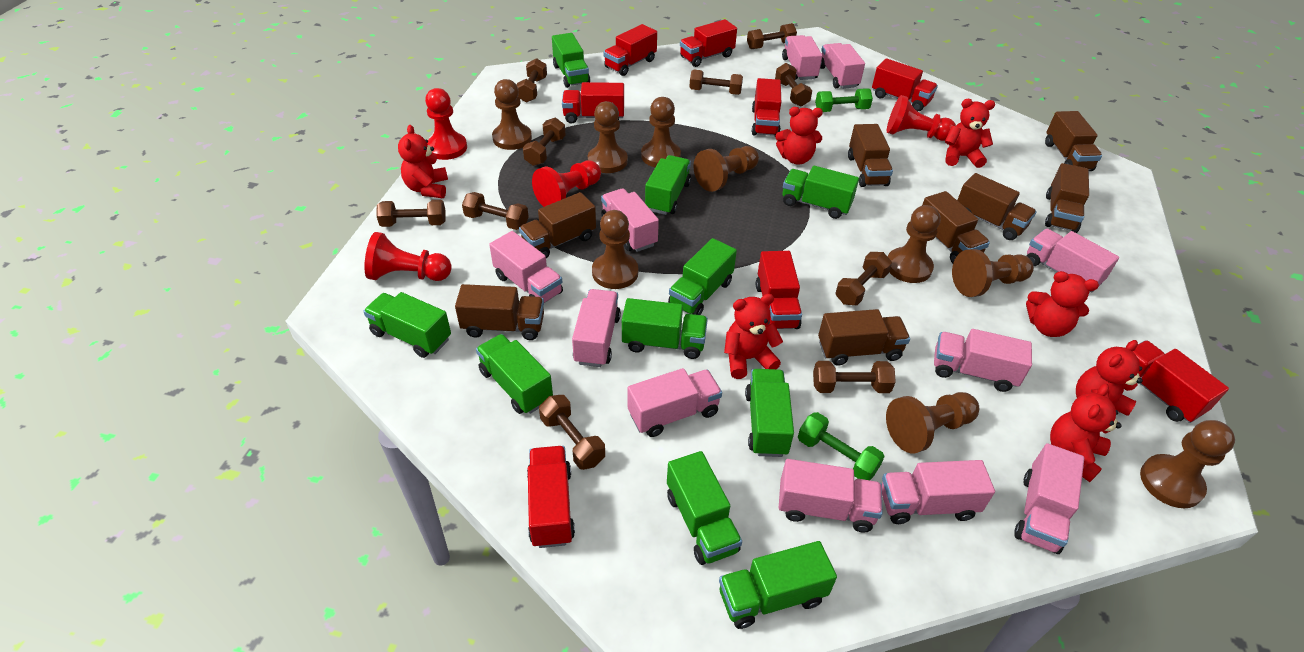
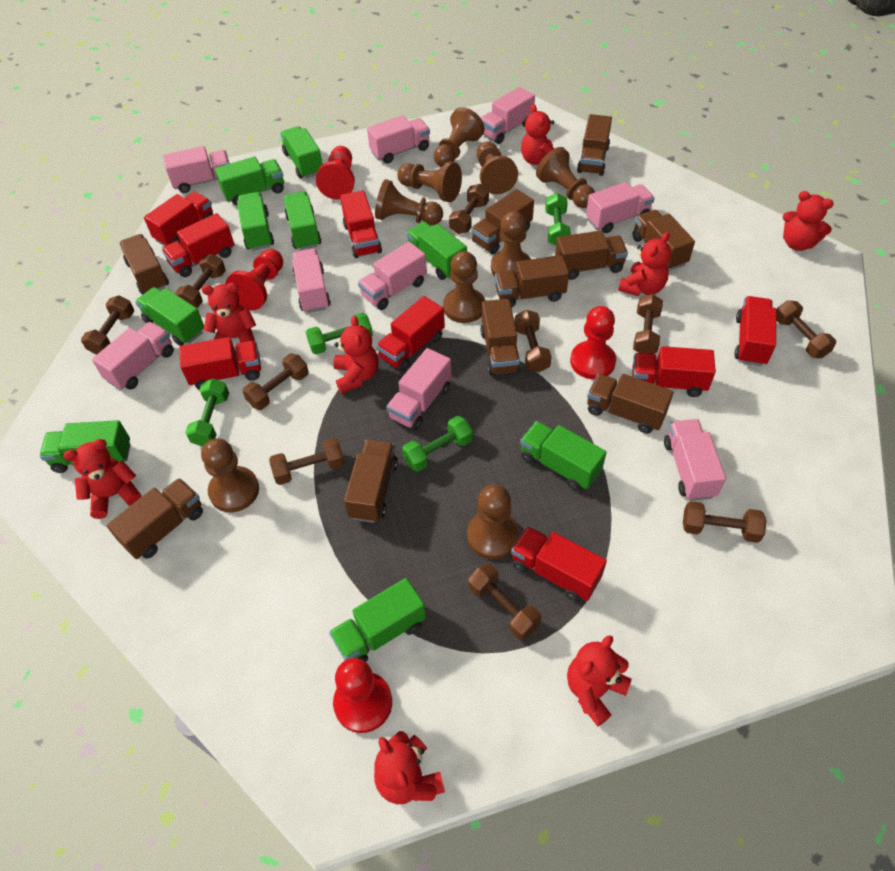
brown truck: [455,284,544,340] [519,192,596,258] [818,309,910,366] [848,124,893,187] [922,191,990,263] [957,173,1037,240] [1045,111,1102,171] [1045,163,1089,233] = 8 -> [106,478,203,559] [119,234,169,294] [344,440,398,523] [471,189,534,254] [480,299,521,375] [495,255,569,308] [555,231,628,280] [577,114,612,176] [587,374,674,434] [632,210,695,271] = 10
green dumbbell: [798,412,885,480] [815,89,873,112] = 2 -> [185,378,229,447] [306,313,373,354] [402,416,473,472] [545,193,571,246] = 4
green truck: [363,292,451,358] [476,334,553,414] [552,33,590,88] [622,298,708,359] [645,155,691,215] [667,451,742,565] [668,238,737,315] [719,541,837,629] [745,369,794,457] [782,166,859,219] = 10 -> [40,420,130,473] [135,287,204,346] [215,157,284,206] [237,192,274,251] [280,126,323,178] [284,191,321,250] [329,578,426,662] [406,222,467,280] [520,421,607,491] = 9
pink truck: [489,231,563,303] [572,289,621,367] [601,188,659,252] [628,368,722,437] [779,459,883,533] [782,35,822,80] [820,43,865,89] [882,460,995,524] [934,329,1032,392] [1014,443,1084,554] [1027,229,1119,293] = 11 -> [92,322,174,390] [163,146,230,193] [292,249,331,313] [358,242,427,310] [367,115,430,164] [386,348,452,430] [481,87,535,144] [586,182,655,233] [664,419,726,501] = 9
red teddy bear: [398,125,448,198] [724,294,783,379] [775,107,823,164] [945,99,995,168] [1026,271,1099,337] [1050,384,1122,482] [1076,340,1143,434] = 7 -> [63,439,142,519] [202,283,256,343] [334,316,378,394] [374,731,445,804] [521,104,554,165] [567,635,632,726] [618,232,671,296] [783,191,834,251] = 8

